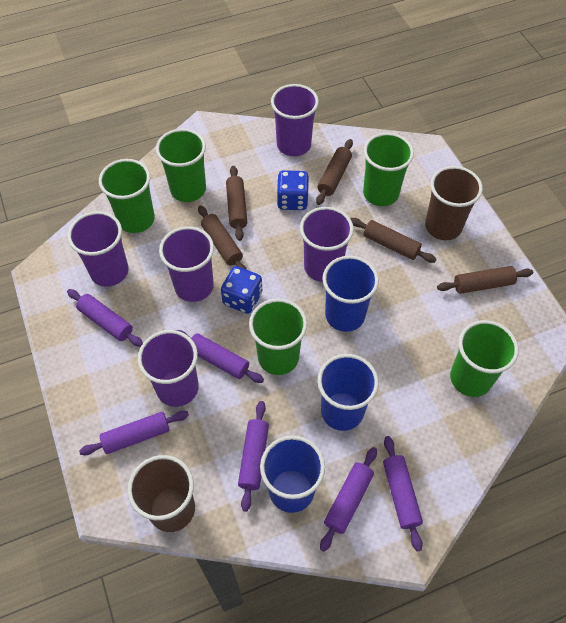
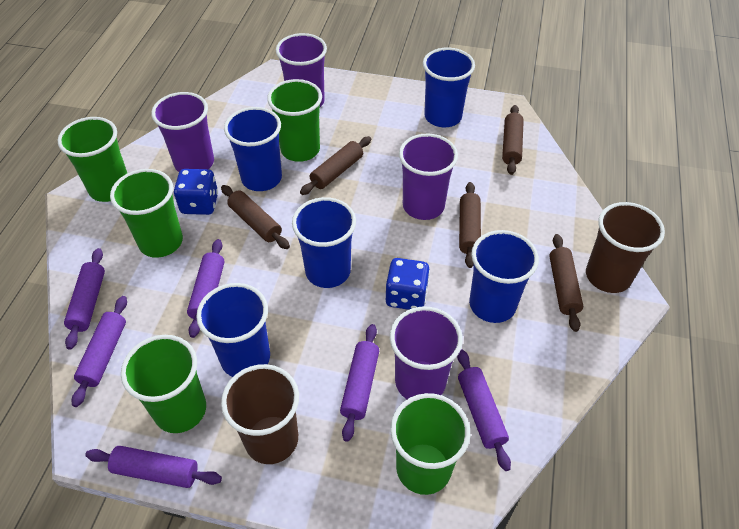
blue cup: [260,435,325,513] [318,354,379,431] [323,256,379,332] = 3 -> [196,283,270,377] [224,107,282,191] [292,197,356,288] [423,48,475,127] [469,230,539,323] = 5
purple cup: [67,211,129,287] [138,330,199,407] [159,226,214,302] [271,84,319,156] [300,207,354,282] = 5 -> [151,92,214,172] [276,33,327,107] [390,306,463,399] [399,134,458,220] = 4

